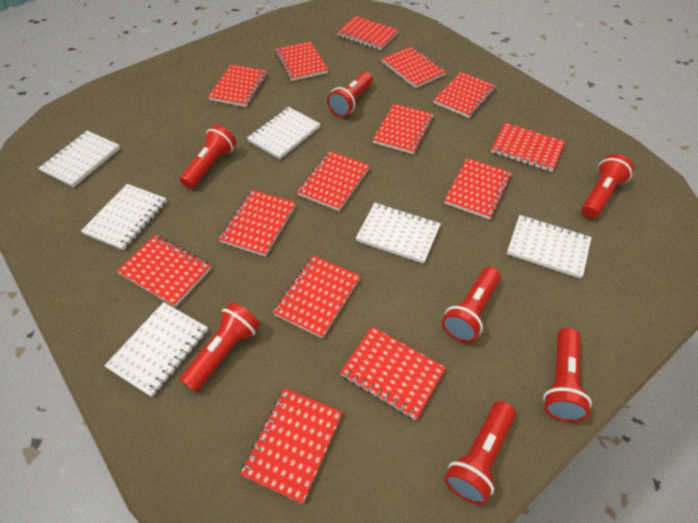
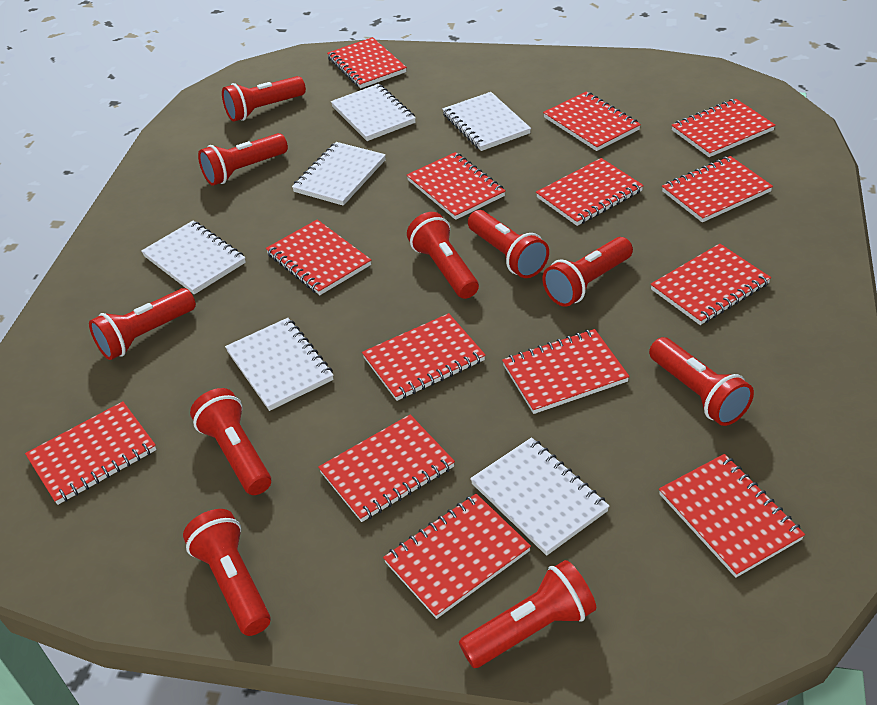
red flashlight: [180,125,236,189] [180,302,260,392] [327,72,373,117] [442,267,501,343] [444,401,516,505] [543,328,592,422] [581,154,634,219] = 7 -> [89,288,196,360] [183,509,270,636] [190,388,271,495] [198,133,288,186] [222,76,306,122] [407,212,479,299] [459,560,596,668] [468,210,549,278] [542,237,633,307] [649,337,754,426] = 10

